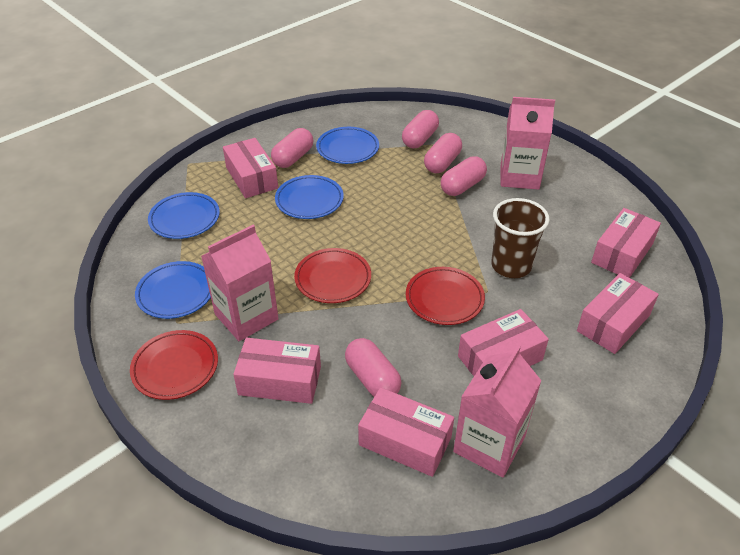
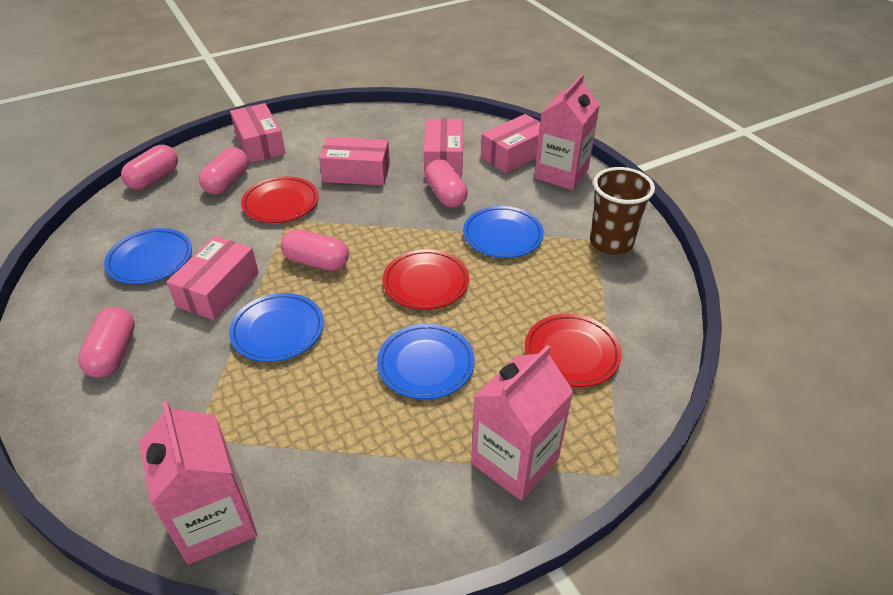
pink box: [223,138,278,198] [233,338,321,404] [358,387,454,477] [458,309,549,376] [577,273,659,354] [591,208,661,278] = 6 -> [166,236,259,320] [230,103,285,163] [319,137,390,185] [424,118,463,176] [481,114,540,173] = 5

